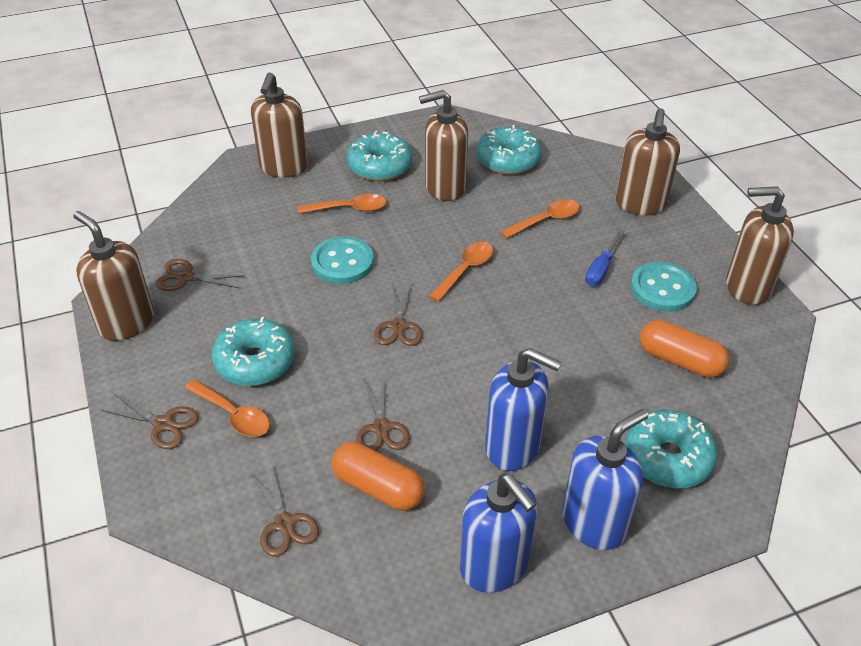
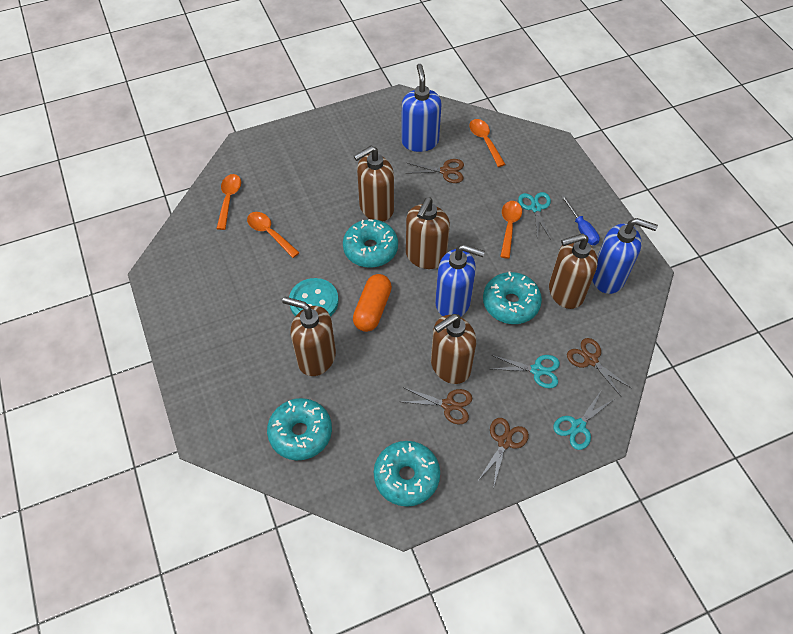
brown scissors: [101,394,199,449] [156,259,244,291] [250,466,319,557] [356,375,410,451] [374,283,423,346] = 5 -> [403,387,472,424] [405,159,464,183] [479,418,529,488] [567,338,631,396] = 4
orange capsule: [331,442,425,511] [640,320,729,378] = 2 -> [353,274,392,332] = 1
turquoise button: [311,236,374,284] [630,262,697,312] = 2 -> [289,278,338,317] = 1
turquoise scissors: none = 0 -> [491,355,560,388] [518,192,551,240] [553,391,613,450] = 3

